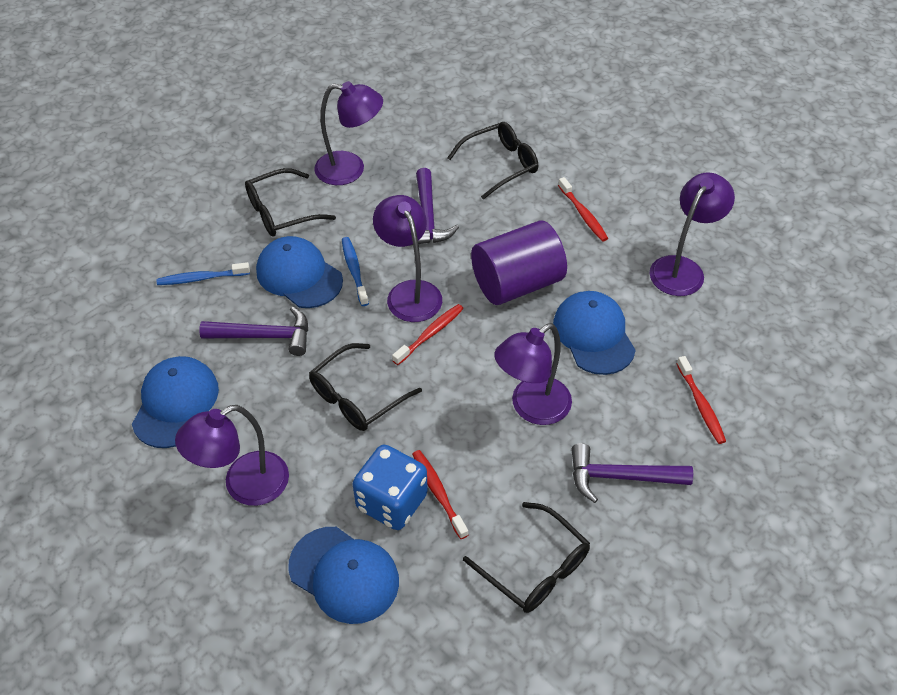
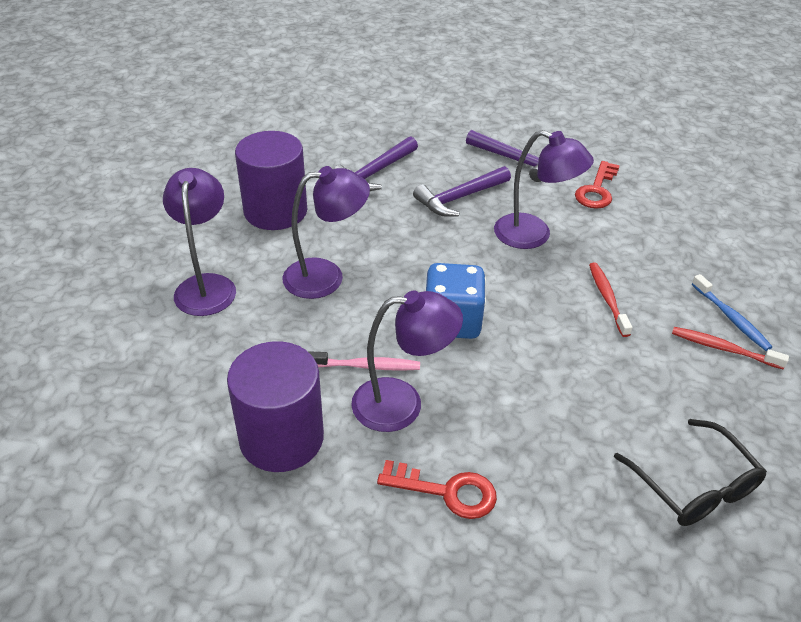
black glasses: [245,168,336,236] [309,343,422,431] [447,122,538,200] [463,502,590,613] = 4 -> [614,419,767,526] = 1
blue cap: [132,356,219,448] [256,236,343,308] [289,527,399,624] [553,291,636,375] = 4 -> none = 0
blue toothbrush: [157,262,250,285] [342,237,369,306] = 2 -> [692,274,772,351] = 1
pink toothbrush: none = 0 -> [308,351,420,371] = 1
purple cylinder: [471,220,567,305] = 1 -> [227,341,324,472] [235,131,307,230] = 2
purple lamp: [175,405,289,506] [314,81,383,185] [373,195,442,322] [494,323,572,425] [649,172,735,296] = 5 -> [163,168,236,316] [282,166,370,299] [351,291,463,432] [494,130,594,249] = 4
red key: none = 0 -> [377,460,497,519] [575,161,620,209] = 2
red toothbrush: [392,304,463,365] [412,450,468,539] [558,177,608,242] [676,356,726,444] = 4 -> [589,262,632,337] [672,327,789,369] = 2

